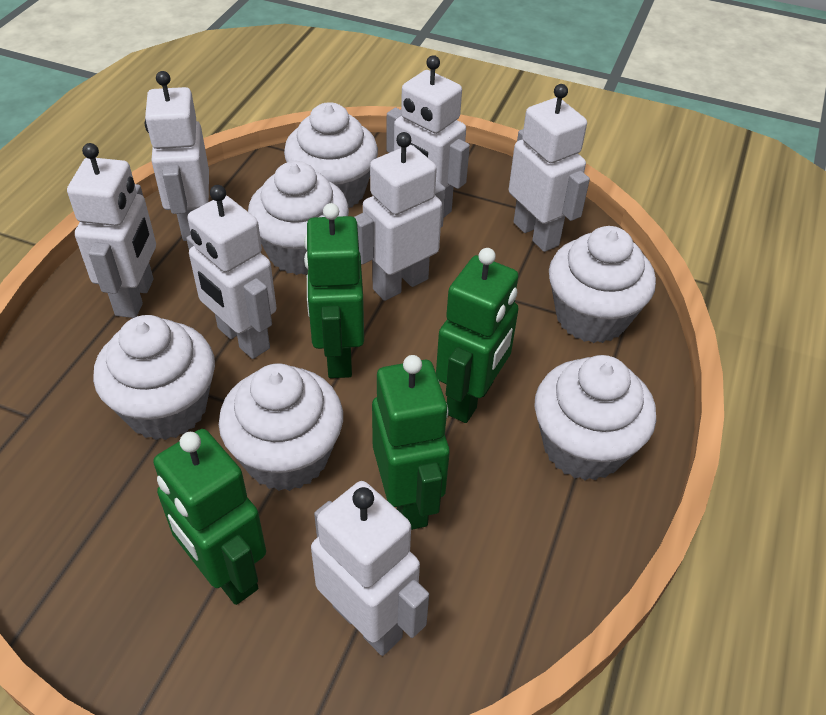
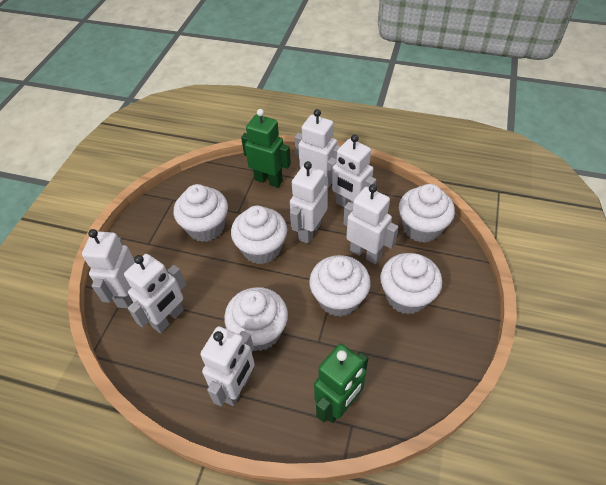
green robot: [153,429,266,605] [304,203,364,378] [372,355,450,530] [436,248,519,423] = 4 -> [241,109,291,188] [314,344,368,423] = 2

